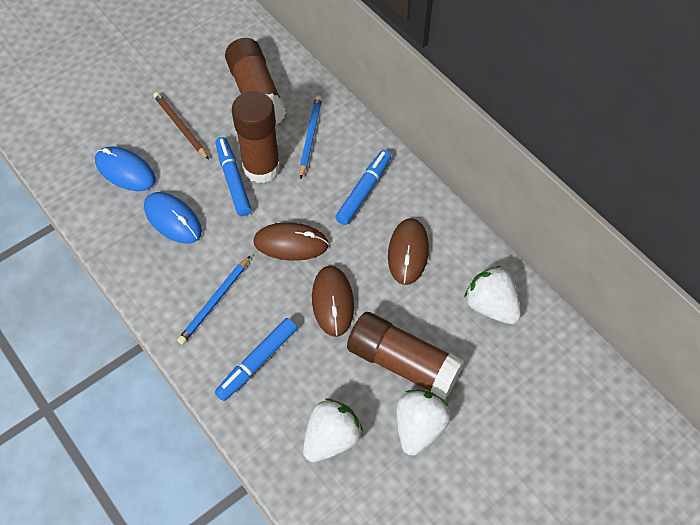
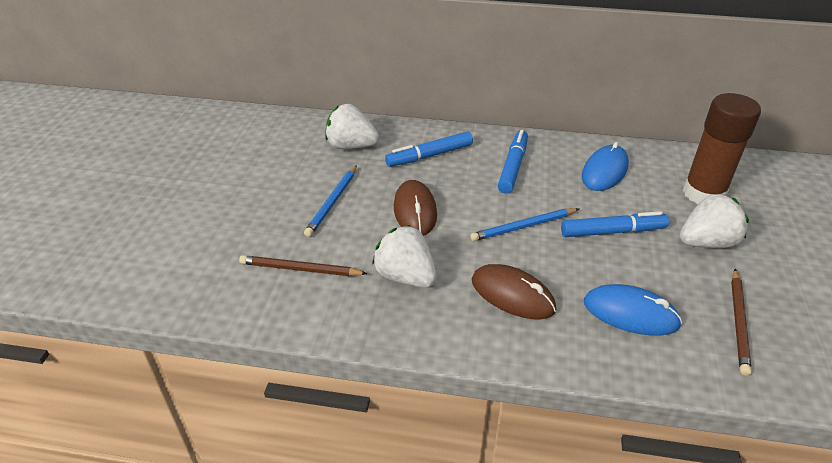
brown glue stick: [225,38,286,124] [232,91,280,183] [347,312,465,400] = 3 -> [683,93,761,204] = 1
brown mouse: [253,222,329,261] [312,266,354,337] [388,218,429,285] = 3 -> [394,180,437,236] [472,264,556,319] = 2
brown pencil: [153,92,209,160] = 1 -> [239,255,368,276] [731,269,752,376] = 2

